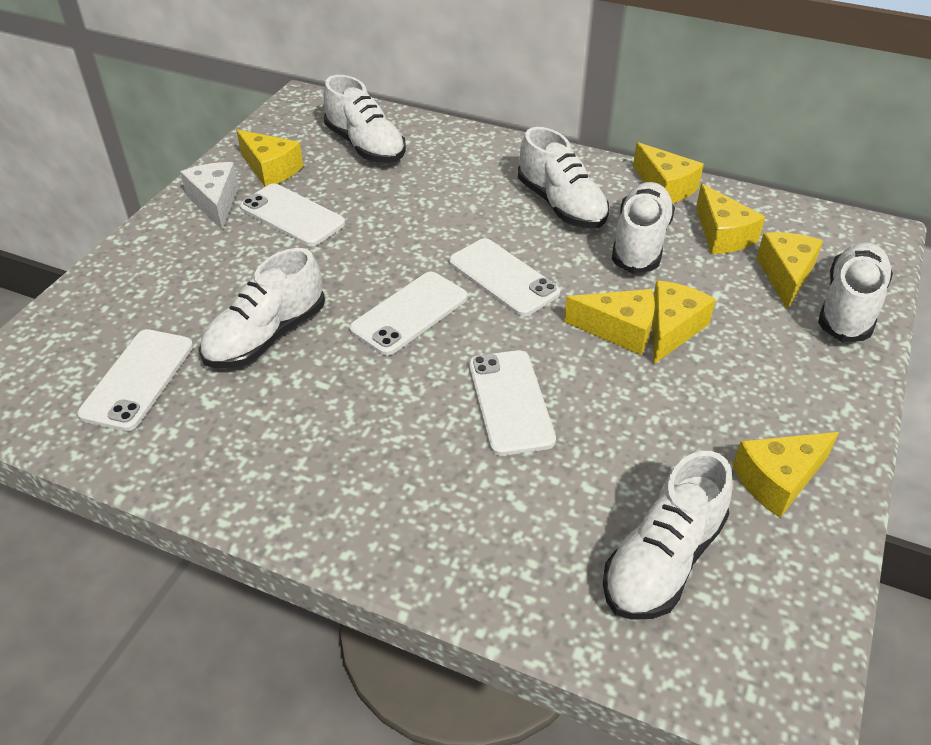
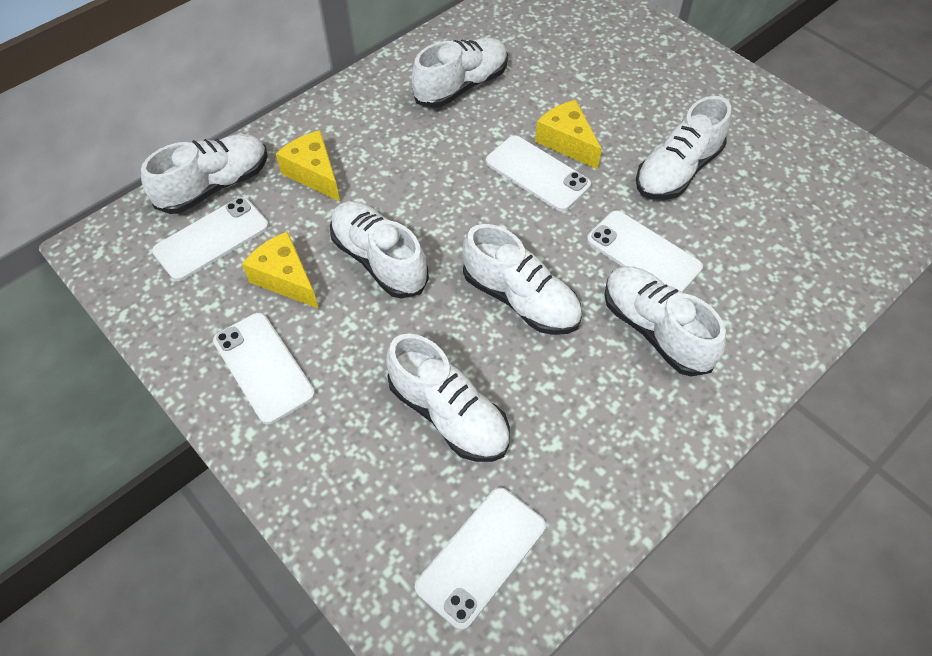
white cheese: [180,162,239,230] = 1 -> none = 0
white shoe: [199,248,325,368] [324,75,406,163] [518,127,610,228] [603,451,733,620] [612,182,675,273] [818,242,893,341] = 6 -> [141,134,268,214] [330,201,429,299] [386,333,510,462] [412,38,508,108] [463,224,582,335] [604,266,726,376] [636,96,731,200] = 7
yellow cheese: [236,129,303,187] [564,289,655,355] [633,142,704,203] [652,281,716,364] [696,183,765,254] [733,432,839,518] [756,232,823,310] = 7 -> [242,231,319,309] [276,130,340,202] [535,100,602,169] = 3

